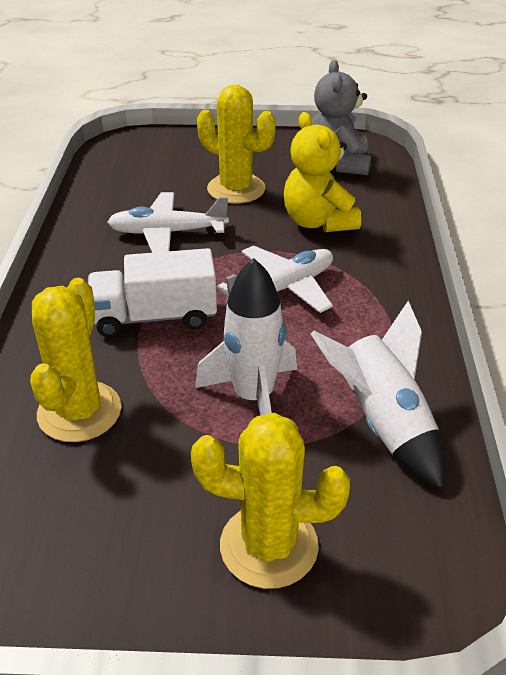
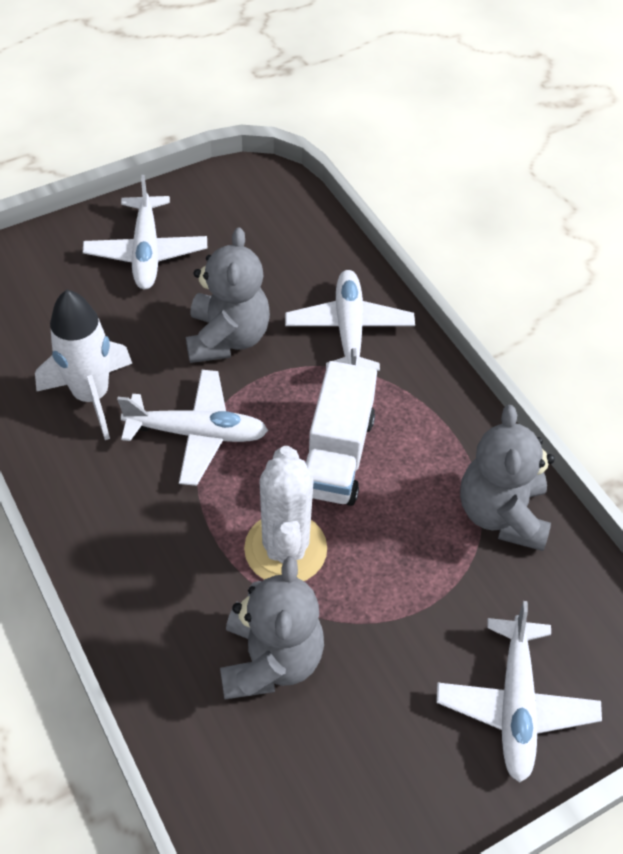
grey teddy bear: [312,60,371,175] = 1 -> [186,227,270,363] [220,556,324,699] [460,405,555,551] = 3
white cactus: none = 0 -> [244,446,327,581] = 1
white plane: [107,192,229,253] [217,246,333,313] = 2 -> [83,175,207,289] [117,370,268,486] [285,270,415,371] [436,601,602,783] = 4
white rocket: [195,258,297,415] [311,301,446,490] = 2 -> [35,290,133,440] = 1
yellow cactus: [30,278,121,442] [191,413,350,589] [197,85,276,204] = 3 -> none = 0
yellow teddy bear: [284,112,361,232] = 1 -> none = 0

